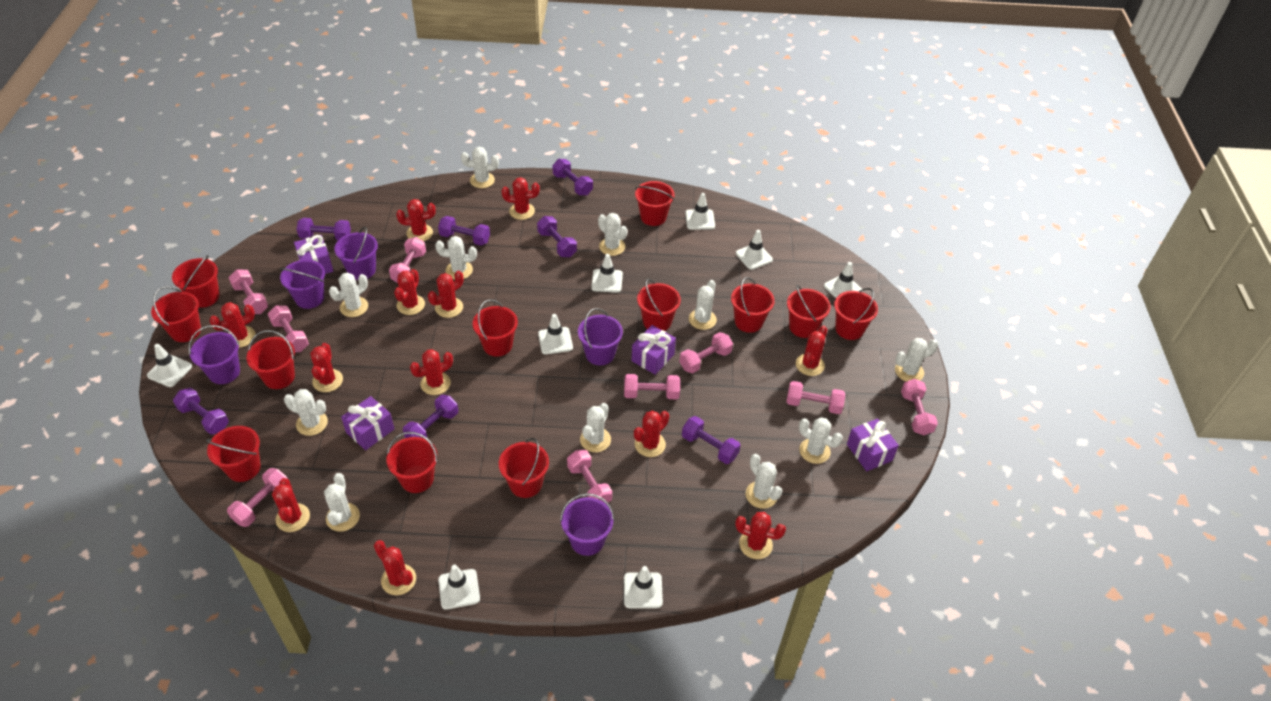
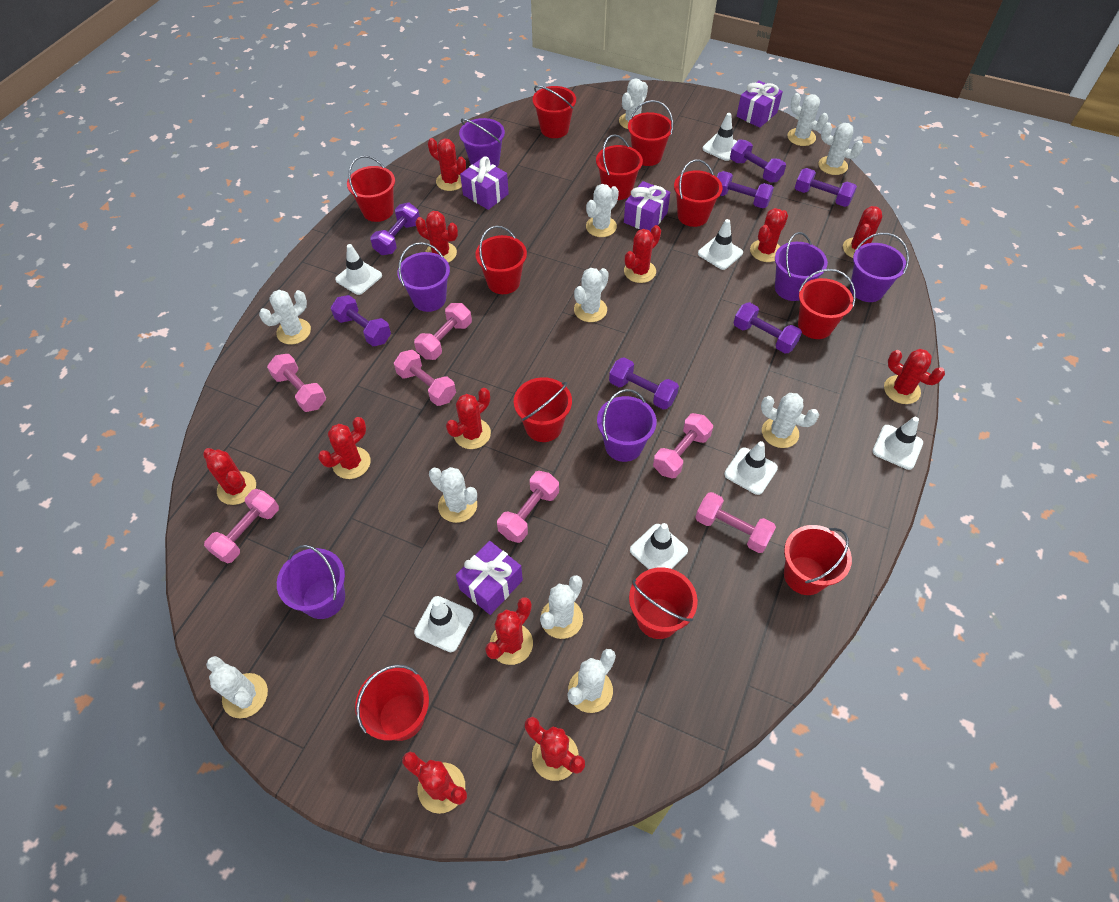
pink dumbbell: [227,468,288,527] [228,270,268,314] [268,306,309,352] [389,237,426,283] [567,450,612,503] [624,374,680,399] [679,332,733,373] [786,381,845,414] [901,379,938,435] = 9 -> [204,489,279,563] [267,354,326,412] [394,350,456,406] [414,303,472,360] [497,471,559,543] [653,413,713,478] [695,492,776,553] = 7
purple bucket: [188,325,240,384] [280,260,325,309] [334,227,378,280] [560,493,614,556] [578,308,623,365] = 5 -> [277,545,345,619] [397,242,450,312] [459,118,505,167] [597,389,657,462] [775,232,828,301] [850,233,909,302] = 6
red bucket: [151,286,201,342] [172,255,220,308] [206,426,261,482] [246,330,295,389] [386,432,438,493] [473,299,518,357] [499,438,549,498] [635,181,675,226] [637,279,681,331] [731,277,775,333] [787,285,831,338] [834,288,878,340] = 12 -> [347,155,395,222] [355,665,429,741] [475,226,527,294] [514,377,572,442] [532,86,576,138] [596,134,643,200] [628,100,673,166] [629,567,698,639] [674,159,722,227] [784,525,852,595] [798,269,856,339] = 11
white traffic cone: [147,344,192,387] [438,565,480,610] [538,314,573,354] [591,254,623,293] [624,566,663,608] [685,193,715,230] [736,230,773,270] [824,262,863,298] = 8 -> [335,244,382,295] [414,596,474,652] [630,523,688,569] [698,219,743,270] [702,113,737,161] [724,441,778,495] [872,417,923,470] = 7

